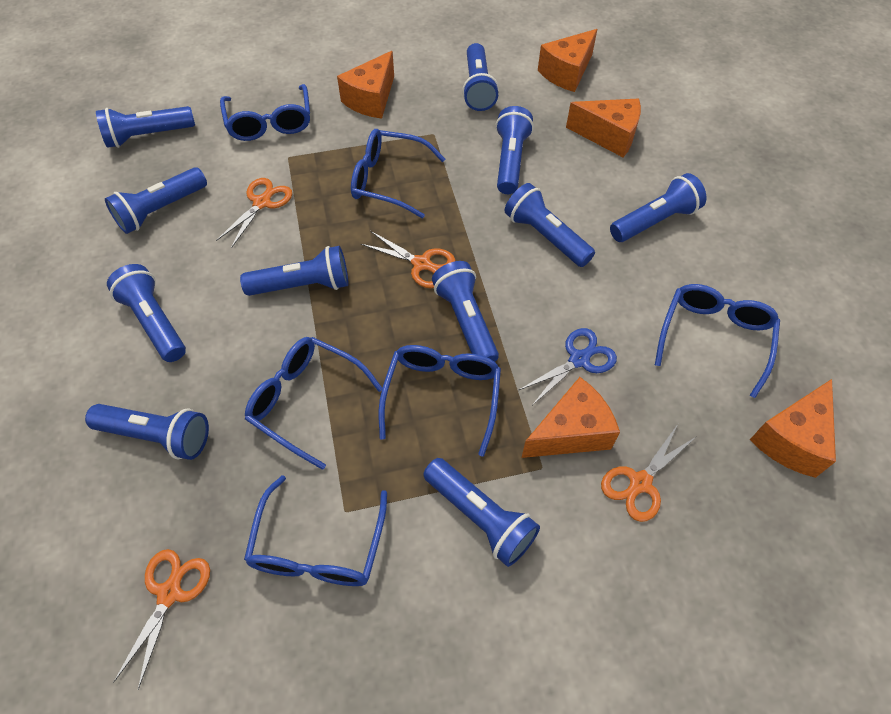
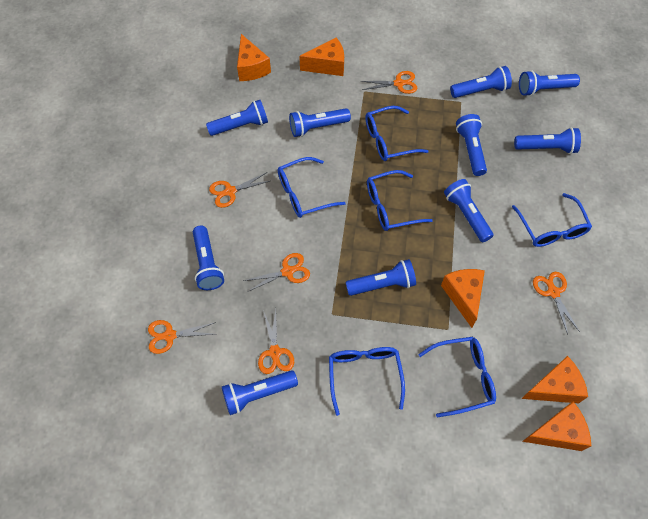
blue flashlight: [85,404,209,460] [96,106,195,148] [105,167,207,234] [107,264,186,362] [240,246,348,296] [423,458,540,567] [432,261,499,362] [462,43,499,111] [495,106,534,194] [505,183,595,267] [610,173,706,242] = 11 -> [193,226,224,290] [206,100,268,136] [222,370,298,415] [289,108,351,137] [345,259,416,296] [444,179,494,242] [450,66,512,98] [456,114,487,176] [514,127,581,154] [519,70,580,96] = 10
blue scissors: [519,328,617,405] = 1 -> none = 0
orange scissors: [114,549,210,690] [216,178,292,248] [361,231,456,288] [601,424,697,522] = 4 -> [148,320,216,354] [209,172,270,208] [243,253,310,292] [258,310,294,374] [361,71,417,94] [533,272,580,334] = 6

